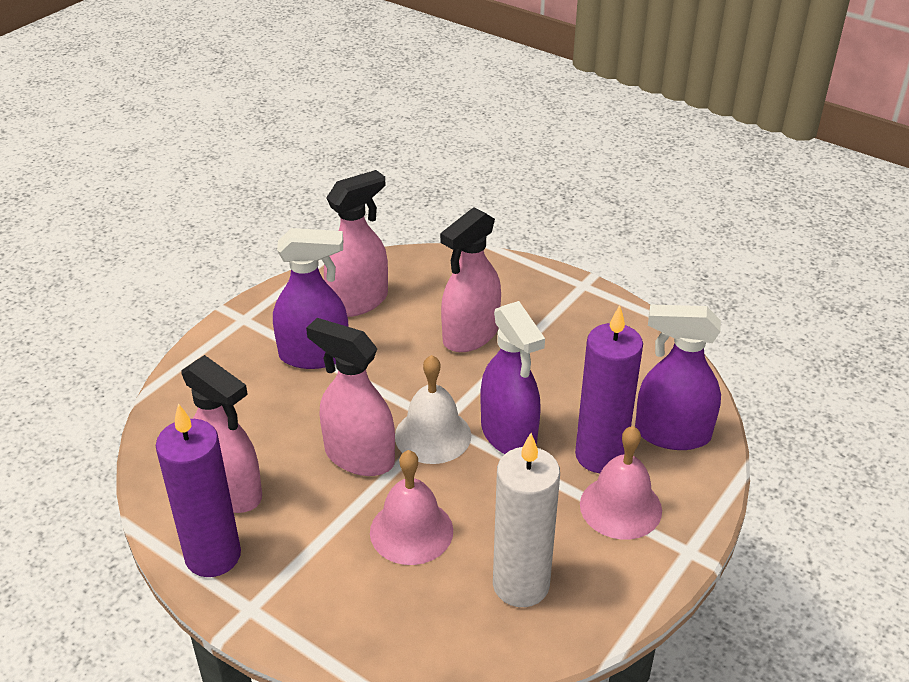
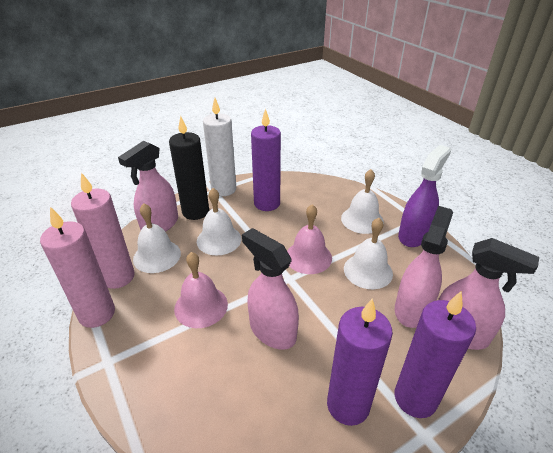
black candle: none = 0 -> [169,116,209,220] = 1
pink candle: none = 0 -> [40,207,115,328] [71,173,135,289] = 2
purple candle: [156,404,241,577] [575,305,643,473] = 2 -> [251,109,281,211] [327,299,393,426] [395,291,476,418] = 3
purple spray bottle: [273,228,349,369] [481,301,545,454] [635,304,721,450] = 3 -> [398,145,451,247] = 1
white bell: [395,355,471,464] = 1 -> [133,203,181,273] [197,188,241,255] [341,169,384,234] [344,218,393,289] = 4

